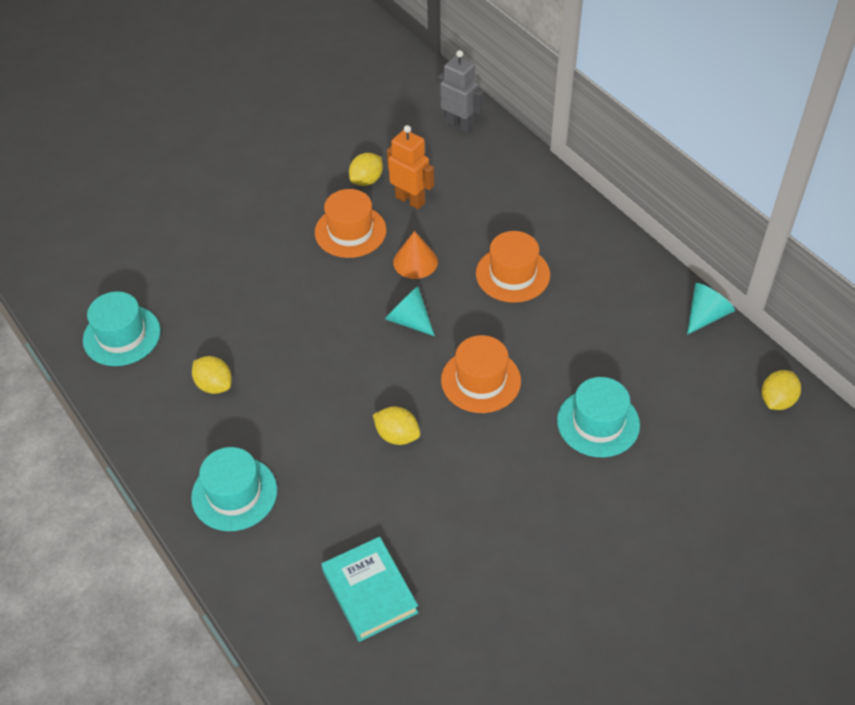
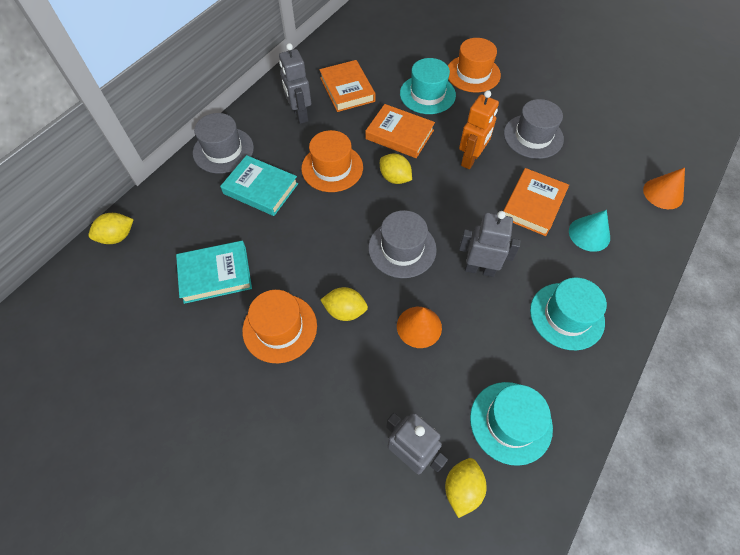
grey hat: none = 0 -> [193,113,254,174] [368,210,437,278] [504,99,564,159] = 3
grey robot: [438,50,484,134] = 1 -> [279,43,311,124] [386,413,448,475] [459,211,521,277] = 3
orange book: none = 0 -> [319,60,375,112] [365,104,435,158] [504,168,569,236] = 3
orange cone: [393,231,438,279] = 1 -> [397,307,442,348] [643,168,685,209] = 2
turquoise book: [322,537,419,642] = 1 -> [176,241,252,304] [220,155,298,216] = 2
turquoise cone: [385,286,435,336] [687,283,735,335] = 2 -> [569,210,610,252] = 1

